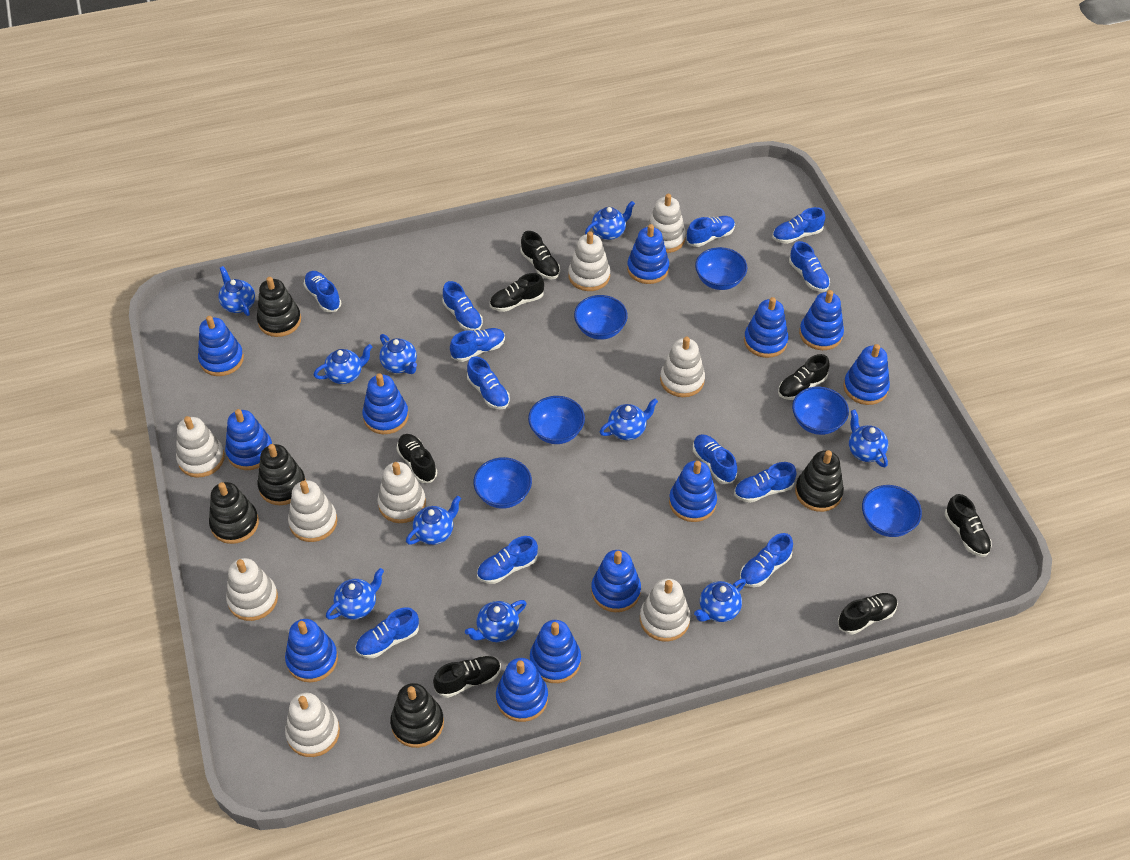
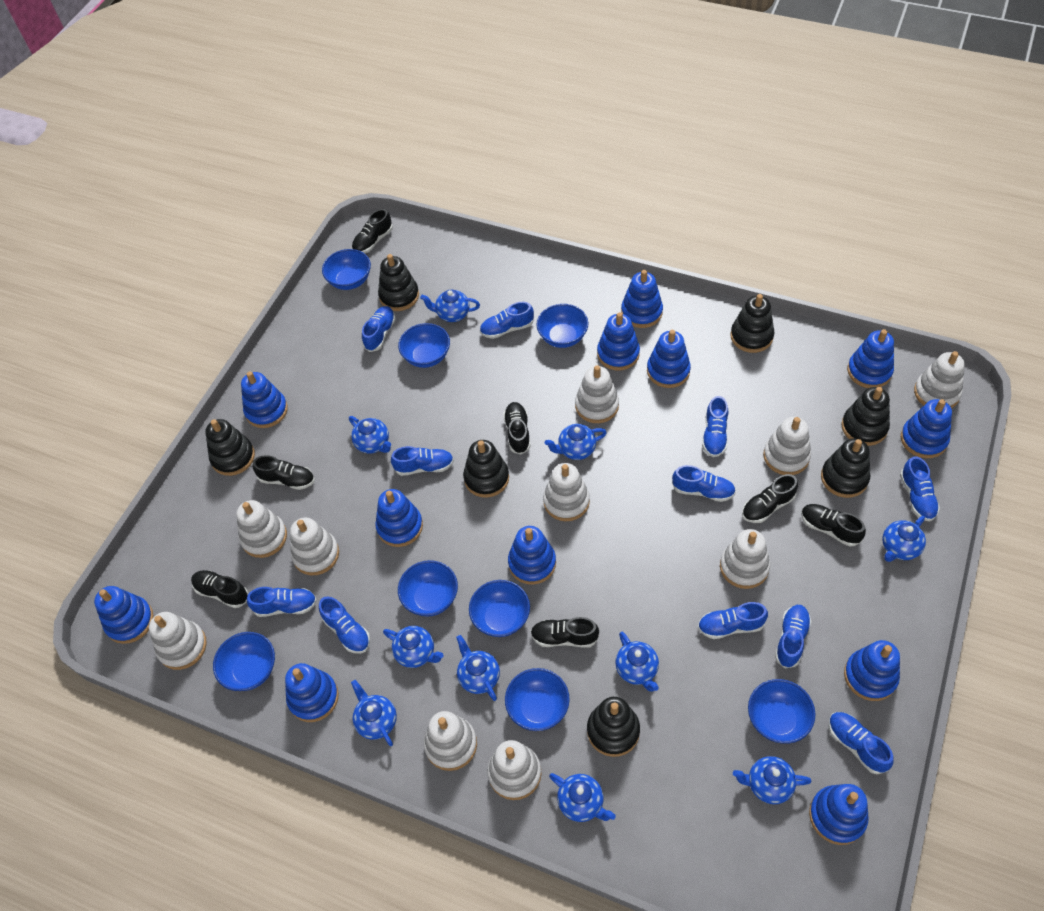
black stacking toy: [209,482,259,544] [257,277,301,337] [257,444,306,505] [390,683,444,748] [795,450,844,512] = 5 -> [205,419,255,476] [378,254,419,311] [463,440,509,498] [587,697,640,757] [731,294,774,353] [821,439,870,498] [842,387,890,446] = 7
blue bowl: [474,457,532,509] [528,396,585,444] [574,295,628,340] [695,247,748,290] [792,387,849,435] [862,485,922,537] = 6 -> [213,632,275,691] [322,249,371,290] [398,323,450,368] [398,560,458,617] [469,580,530,637] [505,668,570,731] [537,304,588,348] [748,679,815,744] = 8
blue shoe: [304,271,341,312] [355,607,419,658] [442,281,483,331] [450,328,505,362] [467,356,510,410] [477,536,538,584] [686,216,735,247] [693,434,737,484] [734,462,797,503] [740,533,793,587] [772,207,825,244] [789,241,830,292] = 12 -> [247,587,317,617] [319,596,370,654] [362,306,396,352] [391,446,454,476] [480,302,534,339] [672,465,736,502] [698,602,768,639] [702,396,728,457] [775,605,811,668] [829,712,894,774] [900,457,940,522] = 11
white stacking toy: [176,416,225,478] [226,558,278,621] [285,692,340,757] [288,480,337,542] [378,462,426,523] [568,231,610,291] [640,578,691,642] [646,194,686,253] [660,337,705,397] = 9 -> [149,612,207,670] [236,500,287,558] [290,517,339,575] [424,711,477,771] [487,740,542,800] [543,463,590,521] [575,365,619,423] [720,529,770,589] [763,417,811,475] [914,351,965,408] = 10

